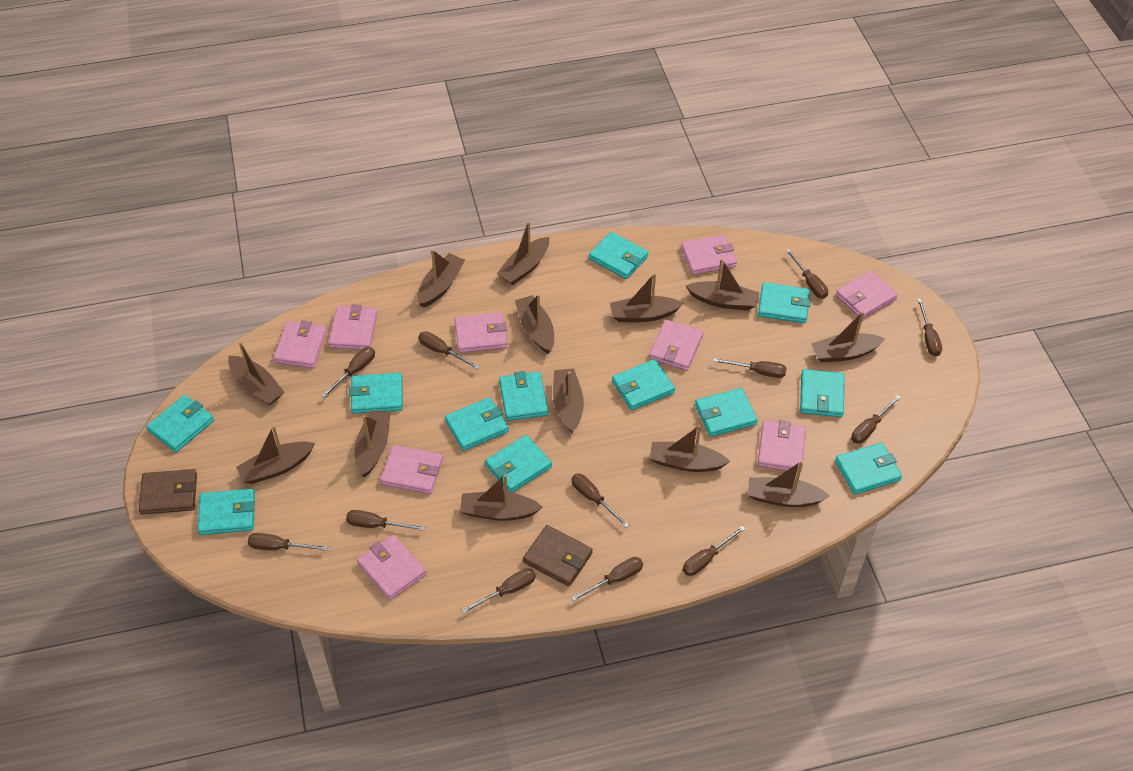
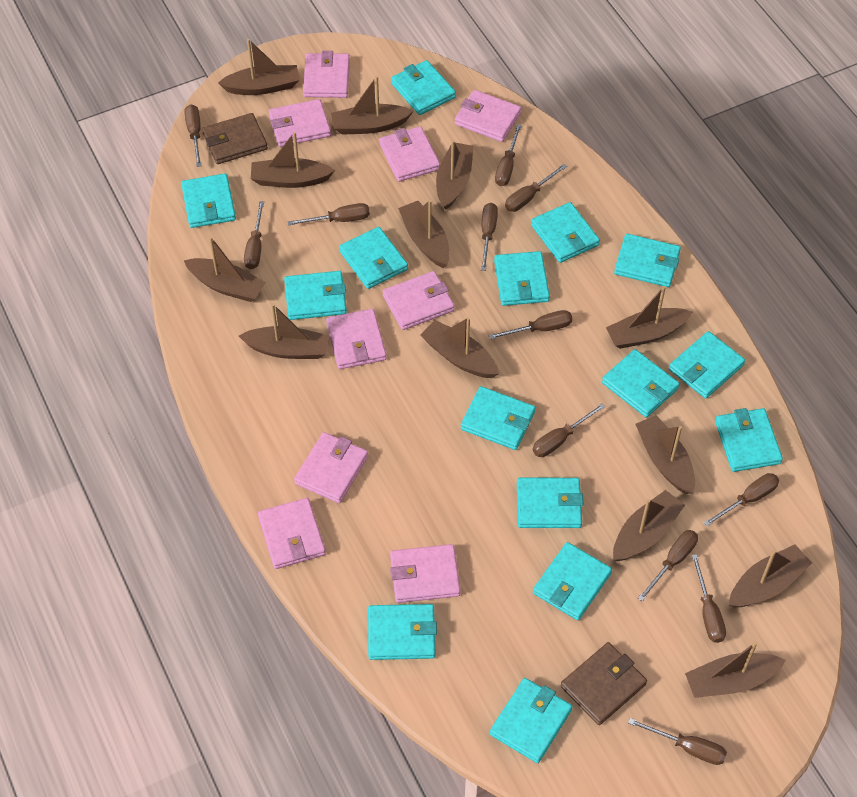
turquoise wallet: [146,395,214,452] [198,489,255,535] [349,373,403,414] [445,397,509,451] [485,435,552,492] [499,371,548,421] [589,232,648,279] [612,359,675,410] [695,388,758,437] [758,282,811,323] [800,369,844,417] [835,443,902,495] = 12 -> [181,173,236,228] [284,271,347,320] [339,227,408,289] [368,604,437,660] [391,60,456,115] [461,386,536,450] [490,678,573,763] [494,251,550,306] [517,478,584,528] [531,202,600,263] [533,542,612,620] [602,349,680,418] [614,234,681,287] [669,331,745,399] [715,408,783,472] = 15

